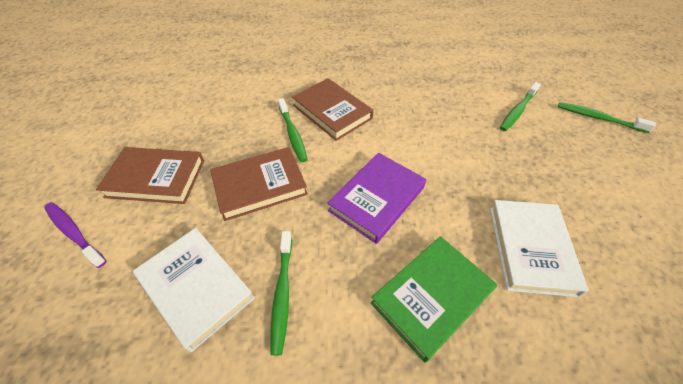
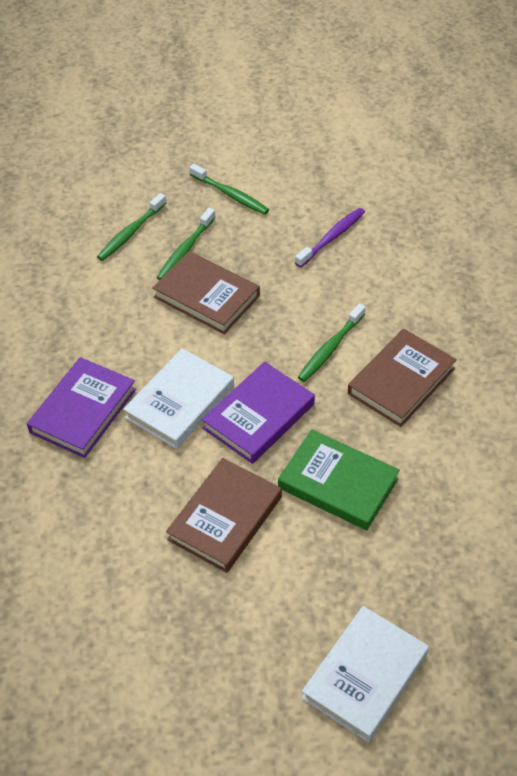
purple book: [327,153,426,244] = 1 -> [27,357,136,458] [201,362,315,464] = 2

